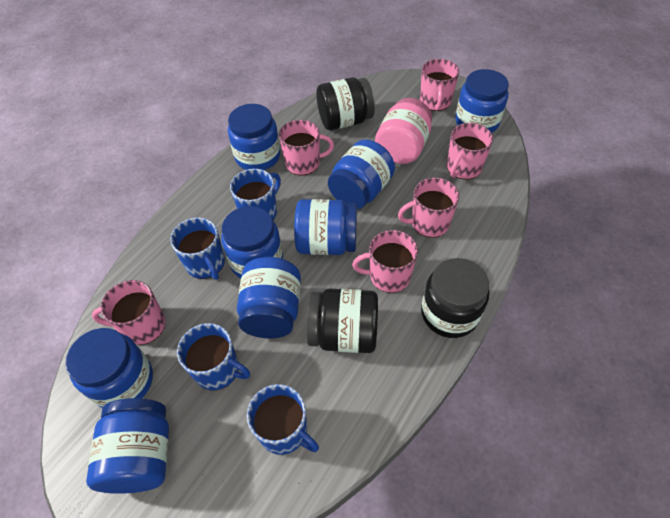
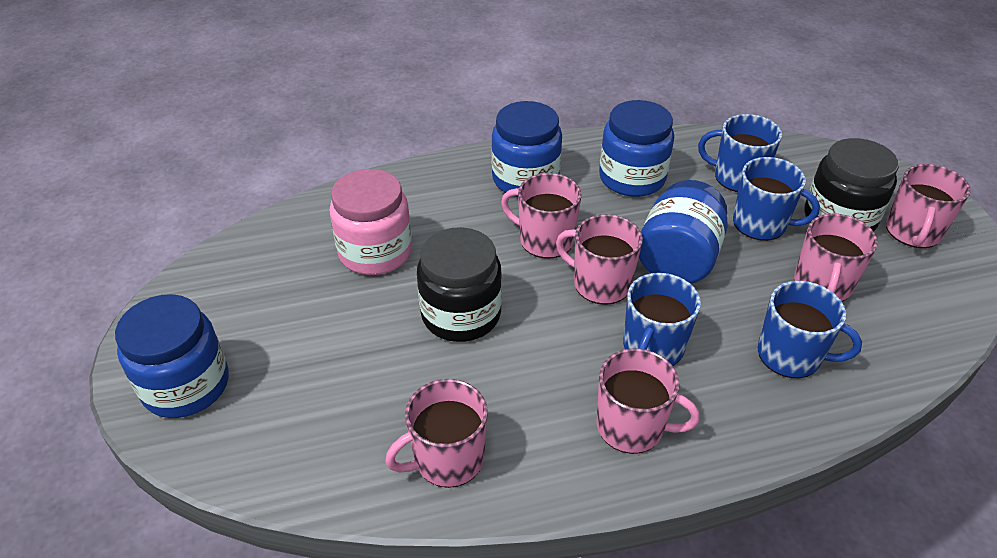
black jar: [307,289,378,353] [316,77,375,130] [421,258,489,338] = 3 -> [417,227,502,342] [805,138,899,231] = 2
blue jar: [65,328,153,408] [86,398,169,494] [221,206,283,278] [228,104,280,170] [237,257,301,338] [294,199,357,255] [328,140,395,209] [455,69,509,133] = 8 -> [115,294,229,418] [491,101,562,197] [599,100,674,197] [639,180,728,284] = 4

